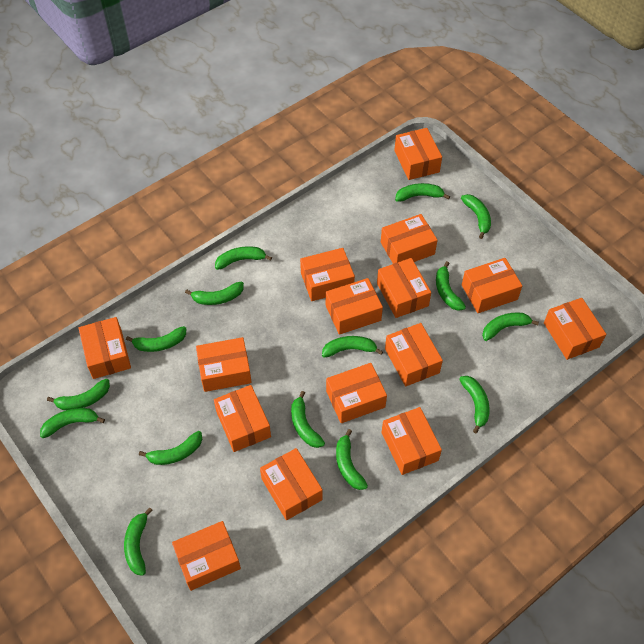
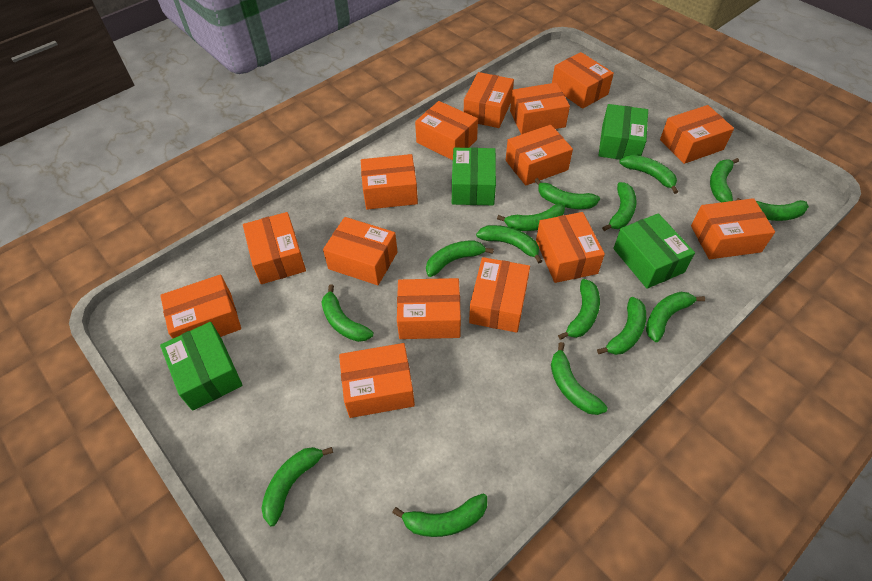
green box: none = 0 -> [160,322,243,411] [452,147,496,205] [598,104,648,160] [614,213,695,289] = 4

